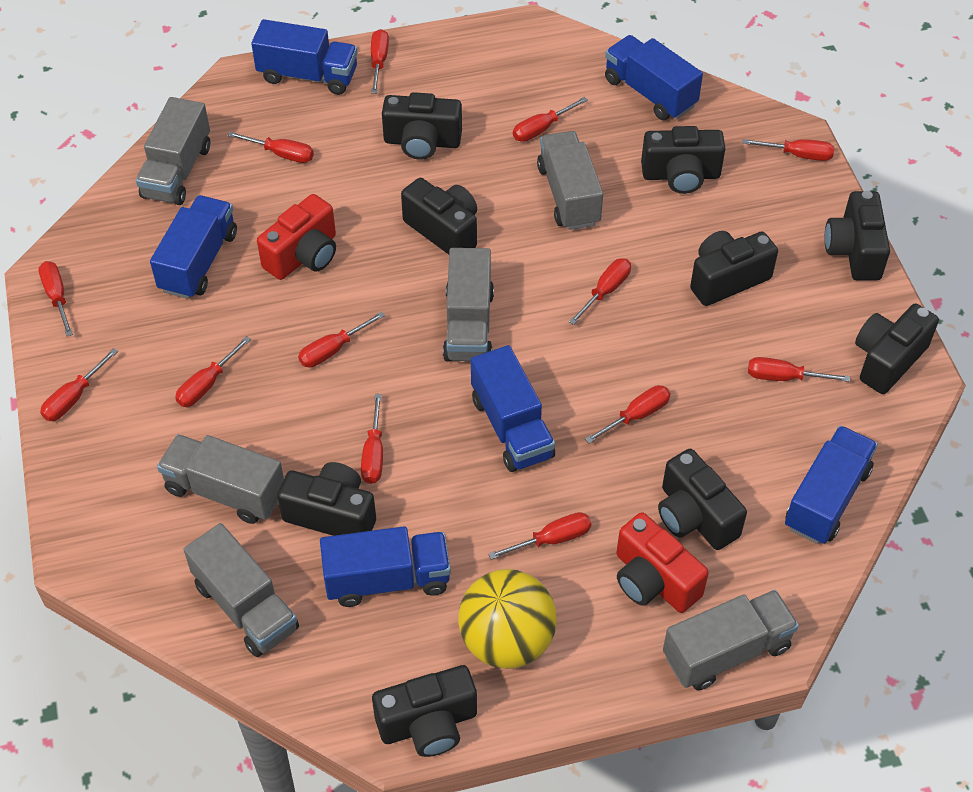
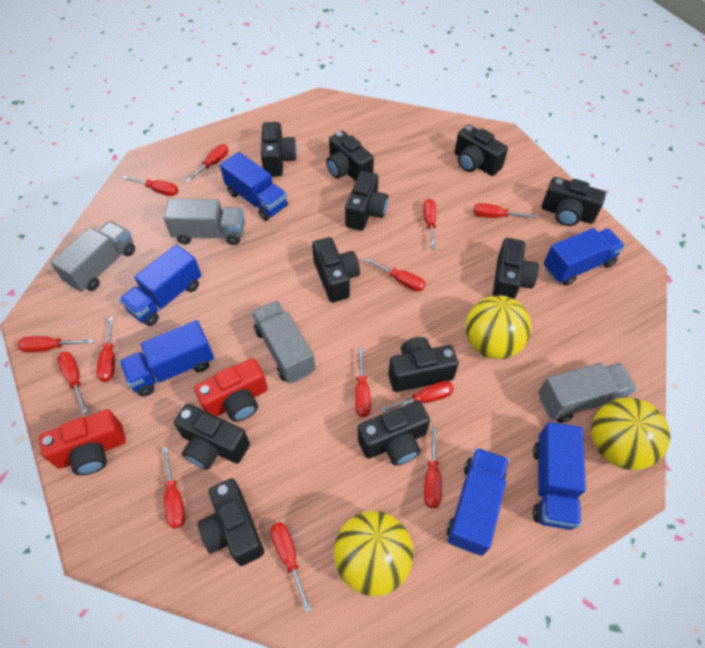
black camera: [277,462,376,536] [372,665,477,757] [382,92,462,160] [401,178,477,254] [641,126,725,194] [658,449,747,550] [690,231,778,306] [825,191,890,281] [855,304,939,394] = 9 -> [174,404,250,470] [198,478,264,566] [261,122,297,177] [312,237,360,303] [326,131,374,181] [345,171,389,231] [358,401,430,466] [388,337,459,392] [455,125,508,176] [492,238,539,300] [542,177,606,226] = 11
grey truck: [136,97,210,205] [157,434,284,524] [183,523,299,657] [443,248,494,361] [537,131,603,230] [663,590,799,691] = 6 -> [50,221,135,292] [164,199,245,245] [252,301,315,383] [538,362,637,423] = 4
yellow ball: [458,569,557,669] = 1 -> [334,511,414,596] [466,295,532,359] [591,397,670,470] = 3

